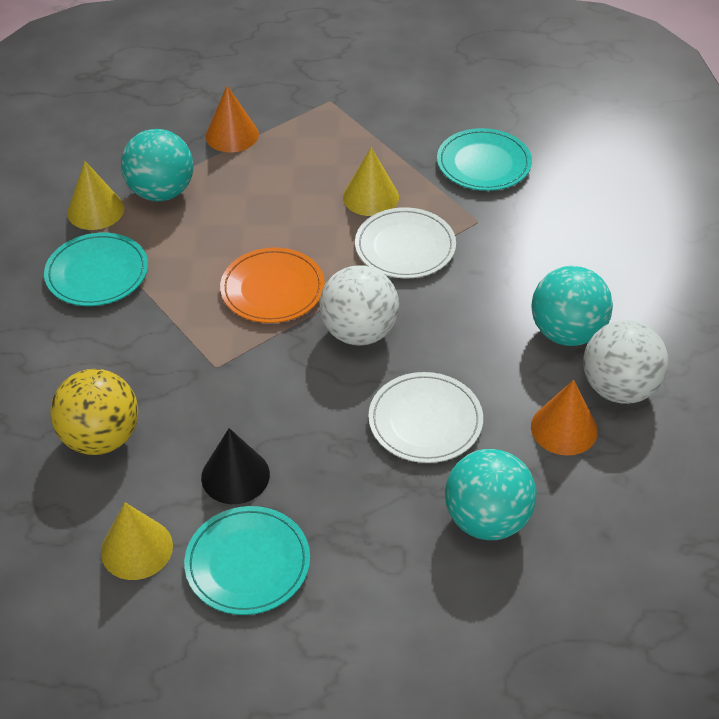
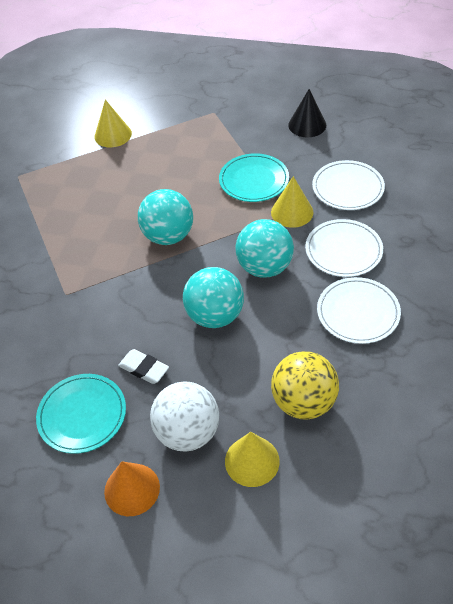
orange cone: [205,86,259,153] [531,380,598,456] = 2 -> [104,461,160,516] = 1
orange plate: [220,247,325,323] = 1 -> none = 0
turquoise plate: [44,232,148,306] [184,506,310,615] [437,128,532,191] = 3 -> [36,374,126,454] [219,153,289,202] = 2
white ball: [319,265,399,346] [583,320,668,404] = 2 -> [150,381,219,452] = 1
white eraser: none = 0 -> [118,349,169,384] = 1
white plate: [355,207,456,278] [368,372,483,463] = 2 -> [305,219,383,277] [312,160,385,210] [317,277,401,344] = 3

